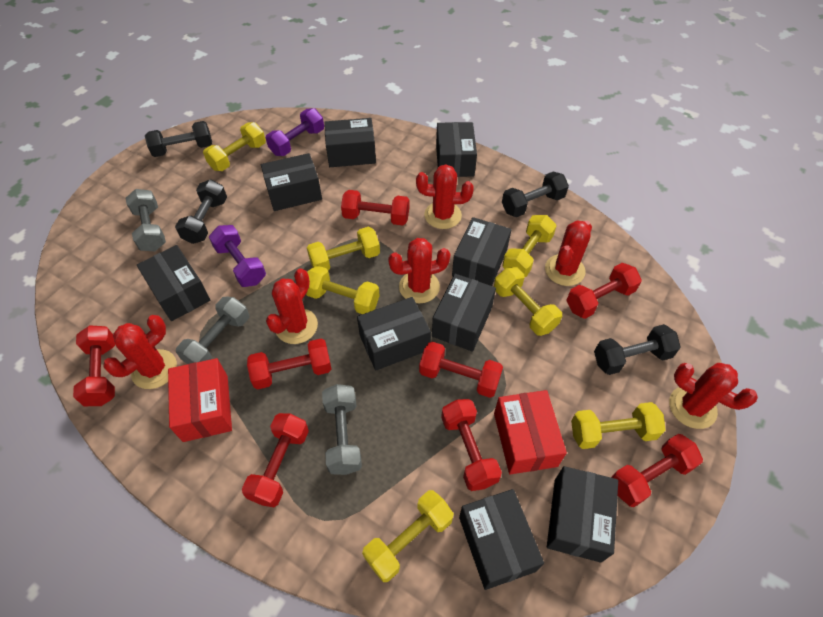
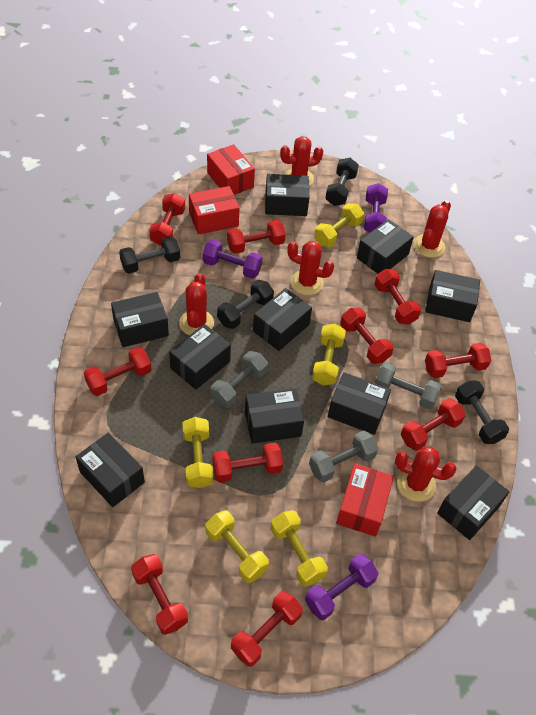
black box: [137,245,210,321] [261,153,322,211] [324,118,376,167] [357,297,431,370] [432,274,496,352] [436,122,477,177] [452,217,511,286] [459,489,544,590] [547,466,618,563] = 9 -> [76,433,145,507] [111,292,169,347] [169,324,231,390] [245,388,304,444] [253,288,312,351] [265,174,309,216] [328,372,391,435] [357,219,414,274] [425,270,480,322] [437,465,510,540] = 10
purple dumbbell: [209,225,266,287] [266,108,324,156] = 2 -> [203,240,262,279] [305,554,378,620] [364,183,388,233] = 3
red box: [168,358,232,442] [494,390,567,474] = 2 -> [189,186,240,235] [207,144,255,195] [336,463,394,537] = 3
red cactus: [104,315,177,389] [266,268,318,344] [388,238,450,303] [416,164,474,229] [545,220,592,286] [669,363,758,429] = 6 -> [179,273,214,335] [280,136,323,186] [287,241,334,295] [395,447,457,502] [414,200,451,258] = 5
red dumbbell: [73,325,115,406] [242,413,309,507] [247,339,331,389] [341,190,409,225] [419,342,503,398] [441,399,502,491] [566,263,642,319] [611,434,703,507] = 8 -> [84,347,152,396] [131,554,188,635] [149,193,185,245] [212,443,283,483] [227,220,286,254] [231,591,303,667] [340,308,393,364] [374,269,421,325] [401,398,465,451] [425,343,491,378] = 10
yellow dumbbell: [203,122,266,171] [306,265,380,314] [307,227,380,271] [362,490,454,582] [494,267,562,336] [502,215,556,277] [571,402,666,449] = 7 -> [182,417,213,488] [205,510,269,583] [271,510,328,587] [312,324,346,385] [314,203,364,247] = 5

